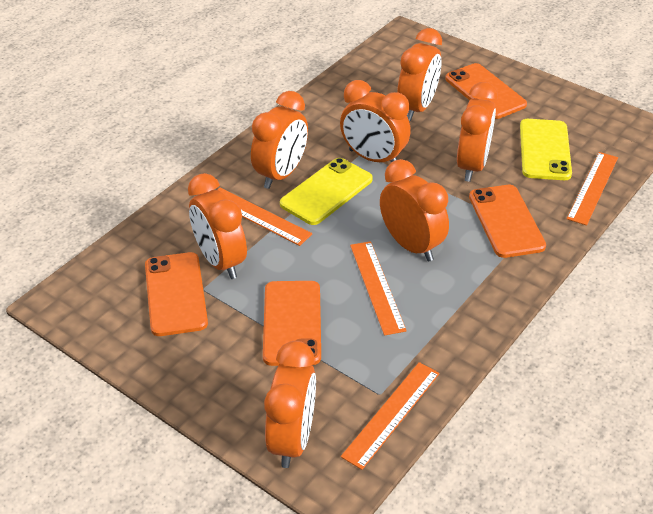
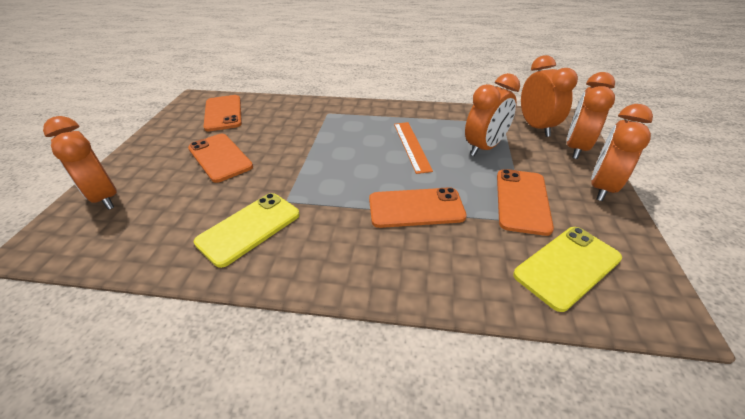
orange clock: [188,173,247,279] [251,91,308,189] [264,341,316,468] [340,80,411,162] [380,159,449,261] [397,28,442,121] [457,82,498,182] = 7 -> [43,116,117,210] [465,73,520,156] [521,55,578,137] [567,72,615,159] [591,104,653,201] = 5
orange ruler: [217,187,312,246] [341,362,440,470] [350,241,407,336] [567,152,618,226] = 4 -> [394,122,433,174] = 1

